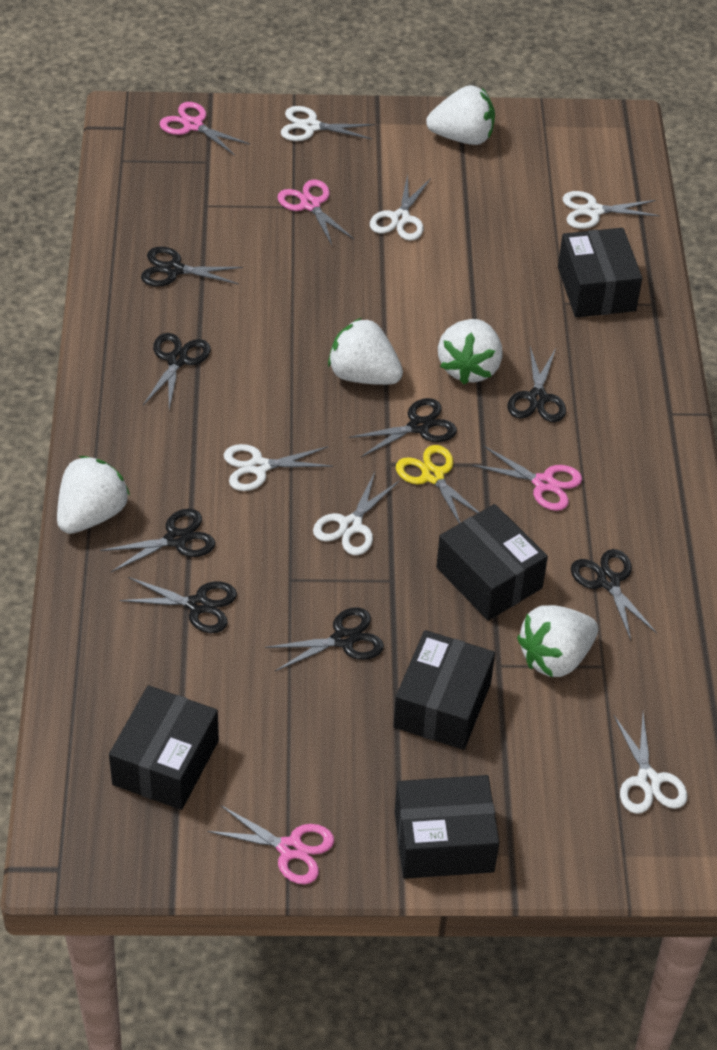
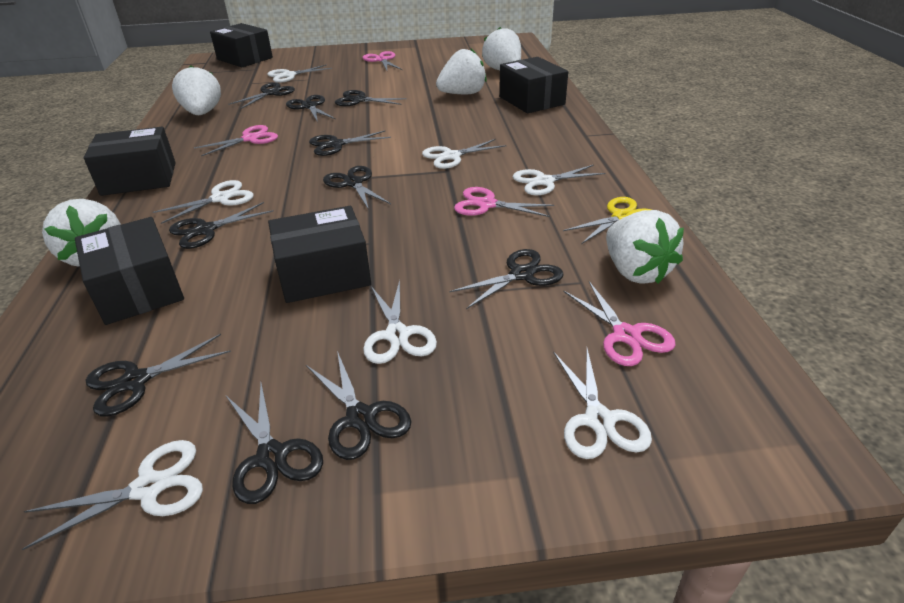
black scissors: [100,509,215,573] [120,577,237,633] [141,247,243,287] [143,333,210,410] [265,607,384,671] [349,398,457,457] [507,347,566,422] [571,549,657,640] = 8 -> [86,334,231,417] [169,202,274,249] [226,383,323,504] [228,82,295,109] [286,95,336,122] [306,351,411,460] [309,131,391,156] [323,166,391,210] [335,90,407,106] [449,249,564,309] = 10
white scissors: [224,444,333,491] [281,106,375,141] [313,472,400,555] [370,174,431,241] [563,191,660,229] [613,713,687,814] = 6 -> [22,440,203,550] [153,180,254,224] [267,65,332,83] [363,280,437,364] [422,139,506,169] [513,165,606,195] [553,349,652,459] = 7

